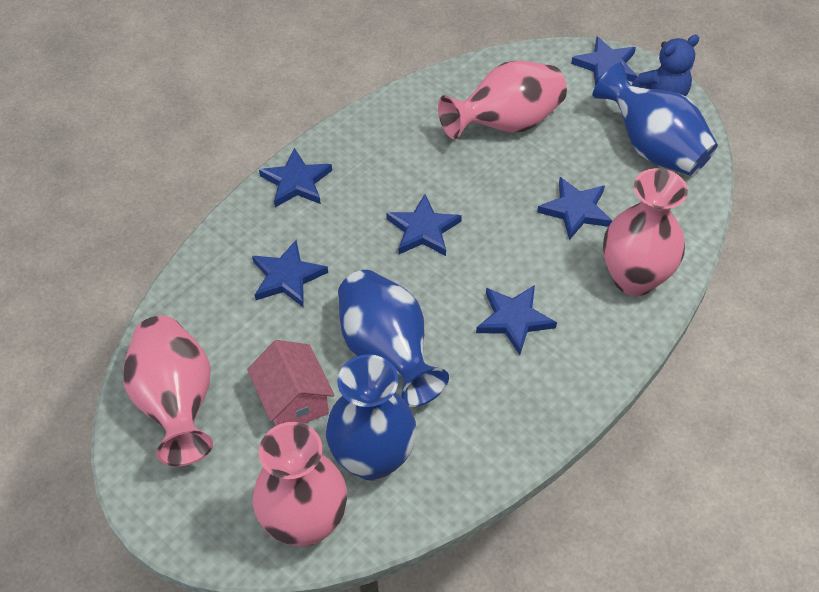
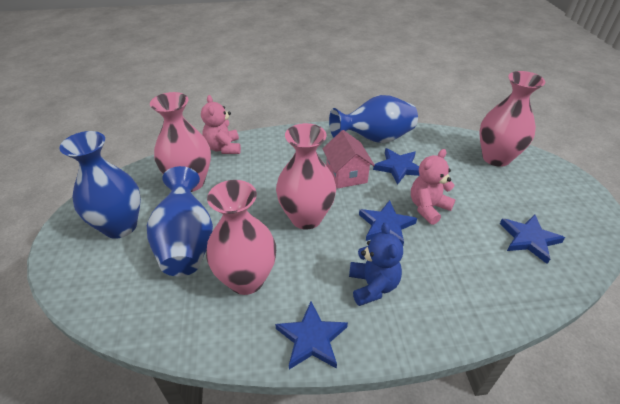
blue star: [252,240,328,307] [259,148,332,207] [386,194,462,256] [476,285,557,355] [537,177,612,240] [571,37,637,86] = 6 -> [275,302,348,369] [359,200,417,245] [373,148,420,185] [500,214,565,264] = 4
pink teddy bear: none = 0 -> [201,95,241,154] [411,149,456,225] = 2

